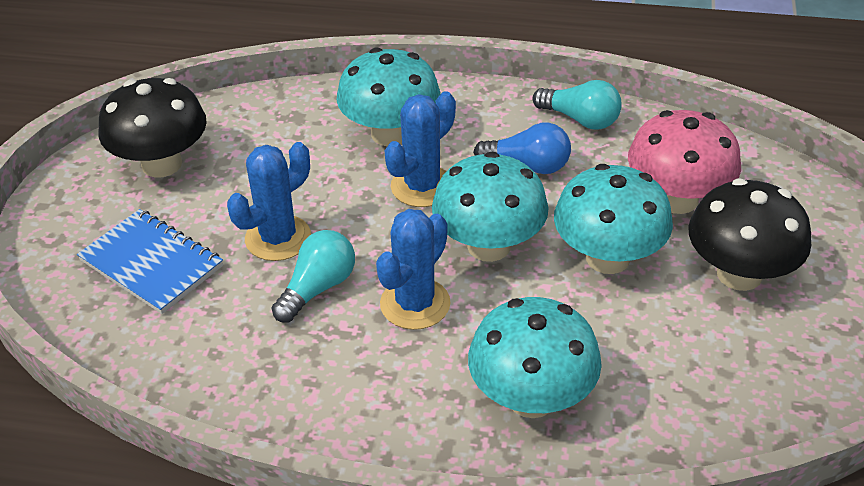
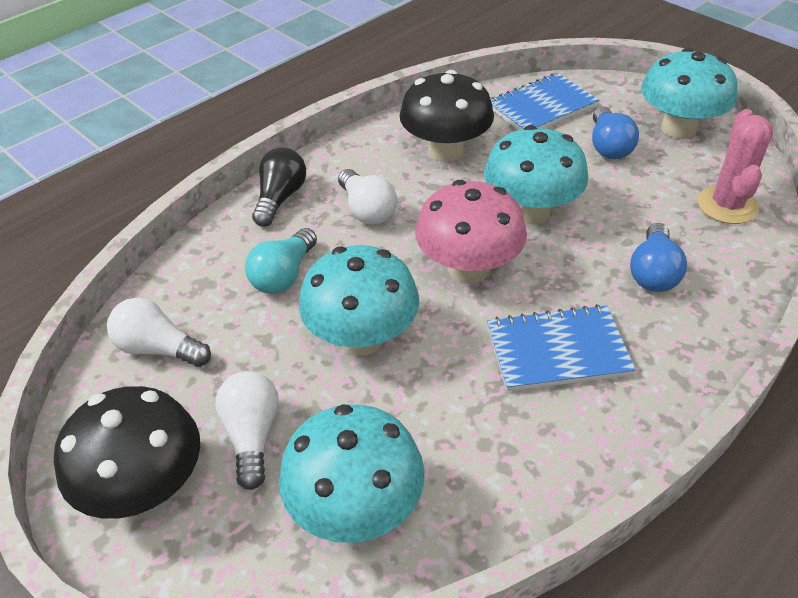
black light bulb: none = 0 -> [252,147,306,227] = 1
blue cactus: [227,142,311,261] [376,209,450,330] [385,91,456,207] = 3 -> none = 0
blue light bulb: [473,122,571,174] = 1 -> [592,106,639,159] [630,223,687,292] = 2
blue notebook: [77,209,223,314] = 1 -> [487,304,636,392] [491,73,599,130] = 2
pink cactus: none = 0 -> [697,109,773,224] = 1
turquoise light bulb: [272,230,355,323] [533,80,622,130] = 2 -> [245,228,317,294] = 1
white light bulb: none = 0 -> [107,298,211,367] [216,371,279,490] [338,169,397,225] = 3

